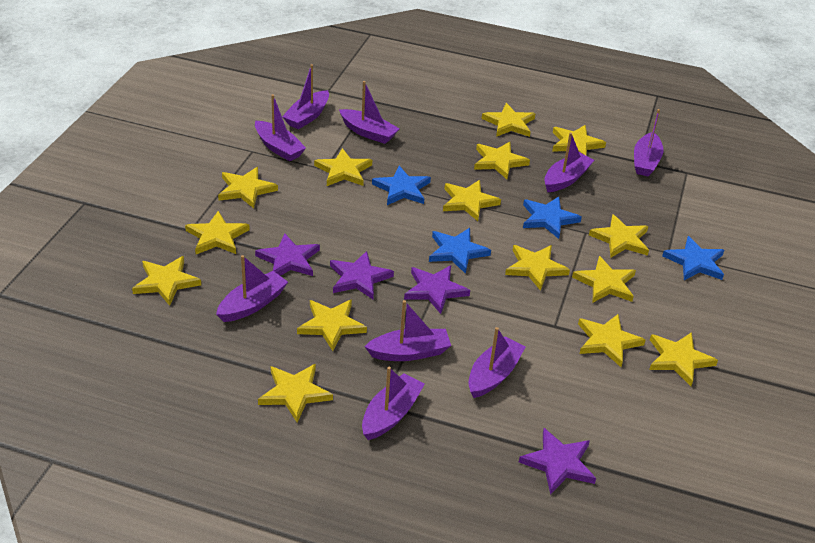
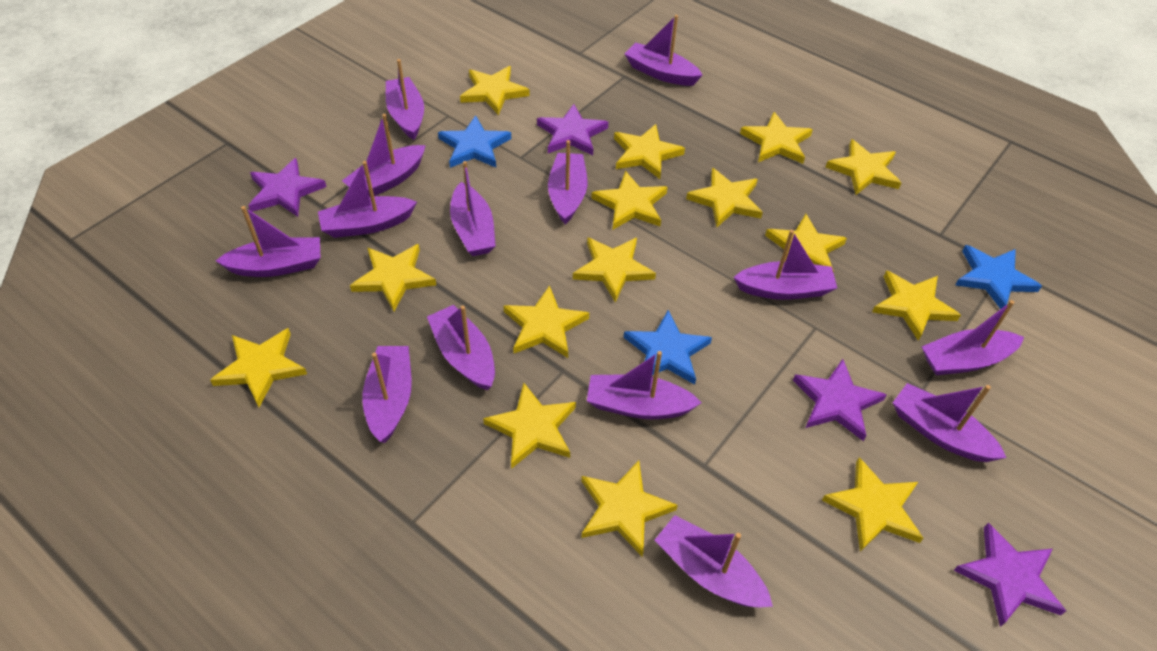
blue star: [372,166,431,205] [429,228,491,274] [523,196,582,239] [662,236,724,280] = 4 -> [438,115,511,168] [624,310,712,385] [955,245,1042,309] = 3
purple boat: [216,255,288,322] [255,94,306,161] [282,64,329,129] [339,81,400,144] [362,367,425,440] [364,300,451,361] [468,327,526,398] [544,133,594,192] [634,109,663,176] = 9 -> [216,206,321,277] [318,161,417,238] [342,114,426,197] [362,346,412,443] [386,59,424,140] [427,305,495,390] [450,161,496,256] [548,140,587,224] [587,351,702,419] [625,15,703,86] [654,515,773,607] [733,230,837,300] [893,383,1007,462] [921,300,1024,375] = 14

